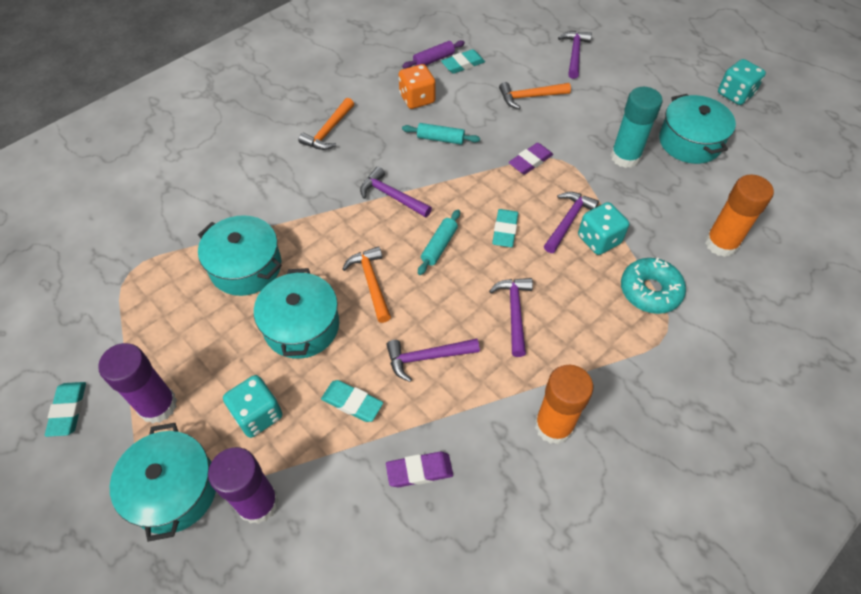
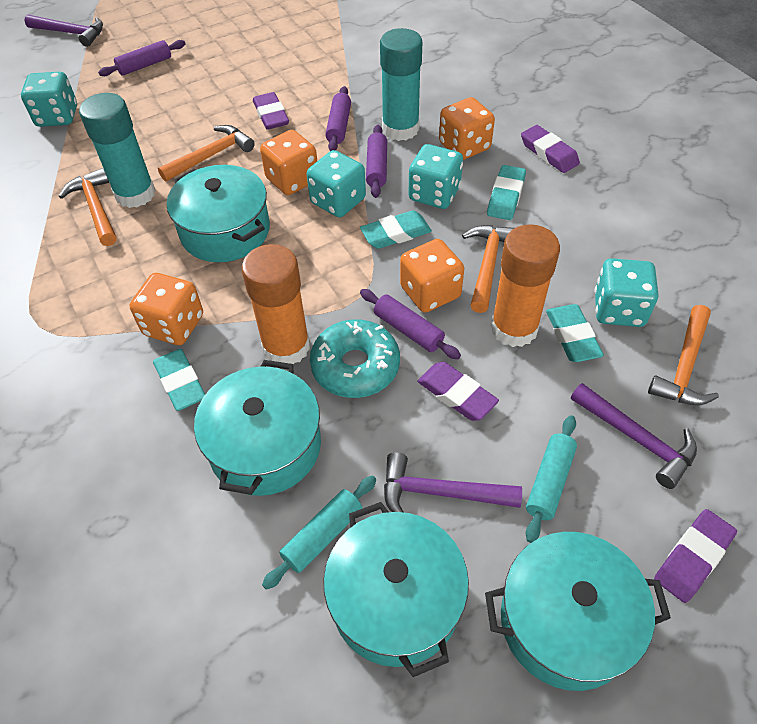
orange dice: [399,64,436,109] = 1 -> [130,273,203,345] [260,130,317,195] [400,239,464,313] [439,97,495,160] = 4
orange hammer: [298,98,354,150] [342,246,391,323] [499,82,571,109] = 3 -> [59,168,116,246] [158,125,255,182] [462,225,514,313] [648,305,719,405] = 4
purple eraser: [386,452,453,487] [509,143,553,174] = 2 -> [253,92,289,130] [417,362,499,421] [521,125,580,173] [654,509,737,603] = 4
purple glue stick: [98,343,177,424] [208,447,279,524] = 2 -> none = 0
purple hammer: [360,167,432,218] [386,339,480,382] [489,278,533,357] [544,192,599,253] [558,31,592,79] = 5 -> [25,14,103,47] [384,452,522,513] [571,383,697,489] = 3
purple rolling pin: [402,40,465,69] = 1 -> [98,40,186,76] [325,86,351,151] [360,289,461,359] [366,125,387,198] = 4
turquoise dice: [223,375,282,438] [578,202,629,255] [718,59,766,105] = 3 -> [21,72,77,127] [307,150,366,217] [409,144,463,209] [594,258,658,327] = 4
turquoise glue stick: [611,87,663,168] = 1 -> [79,93,156,208] [380,28,422,141] = 2

